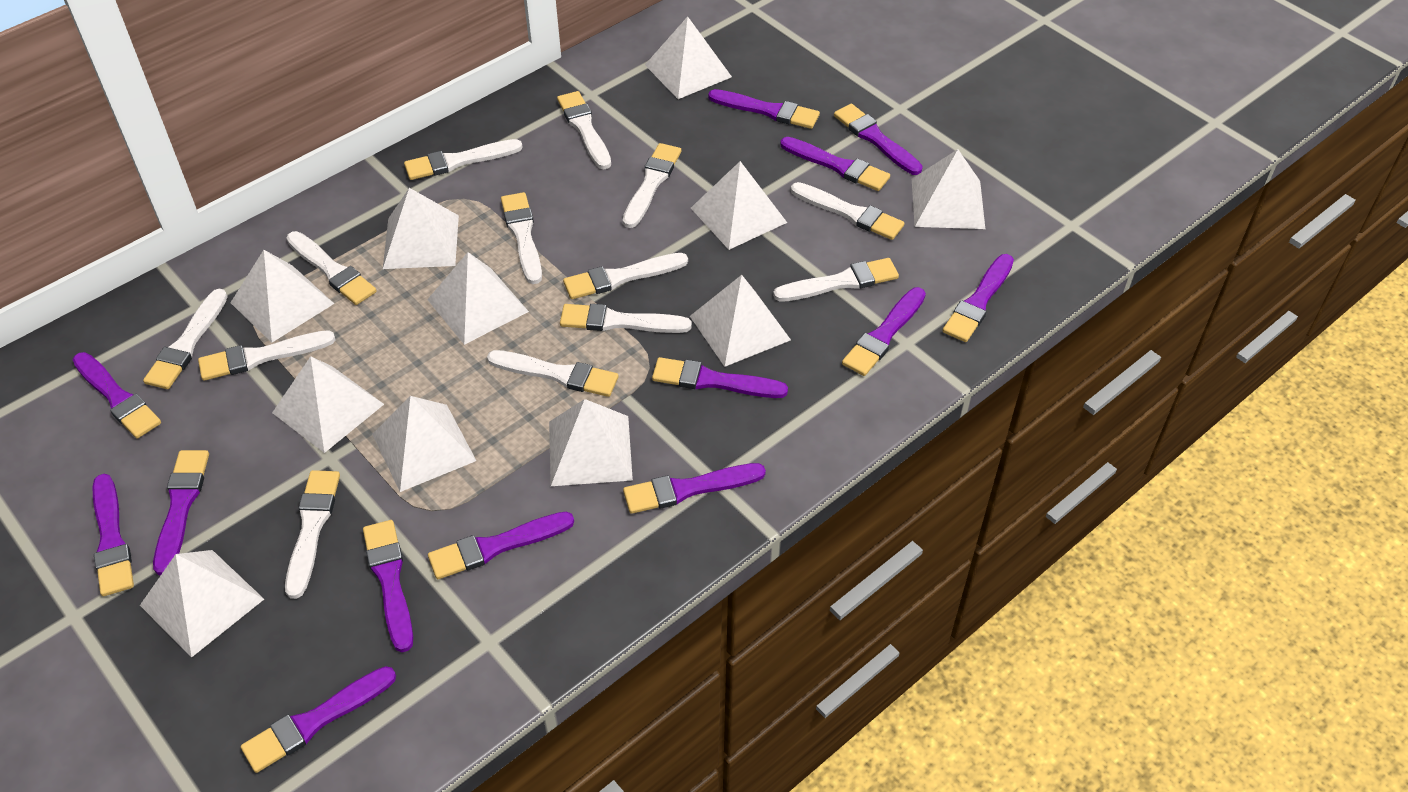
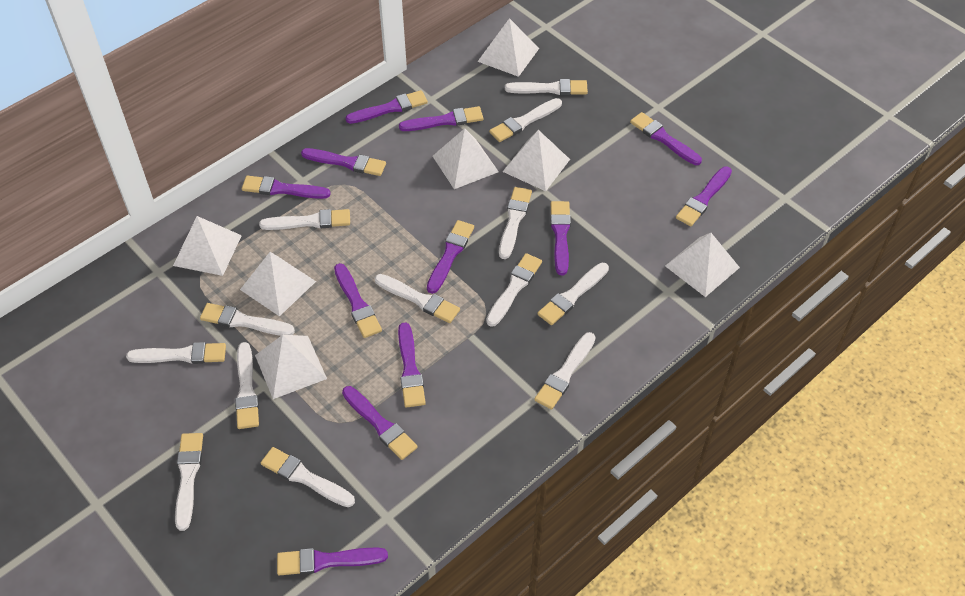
purple brush: [73,352,161,438] [93,474,134,596] [153,450,209,575] [241,666,396,773] [363,520,413,652] [428,511,574,579] [623,463,766,514] [652,357,788,398] [708,89,820,129] [780,137,890,191] [834,104,923,175] [842,287,926,376] [942,254,1014,342] = 13 -> [242,176,331,199] [277,548,388,575] [301,148,386,176] [334,263,382,338] [342,386,418,460] [346,90,428,124] [398,322,426,407] [399,106,483,131] [427,220,474,294] [550,201,571,275] [630,112,702,165] [676,166,732,226] = 12
white pyramid: [140,550,264,658] [231,250,334,342] [272,356,384,453] [372,396,476,492] [383,188,459,269] [427,252,529,345] [549,399,633,486] [645,16,732,99] [690,275,791,367] [691,161,787,250] [912,149,985,229] = 11 -> [173,216,242,276] [240,252,316,316] [255,335,327,399] [432,128,499,189] [477,18,539,77] [502,130,570,191] [665,233,740,297] = 7

